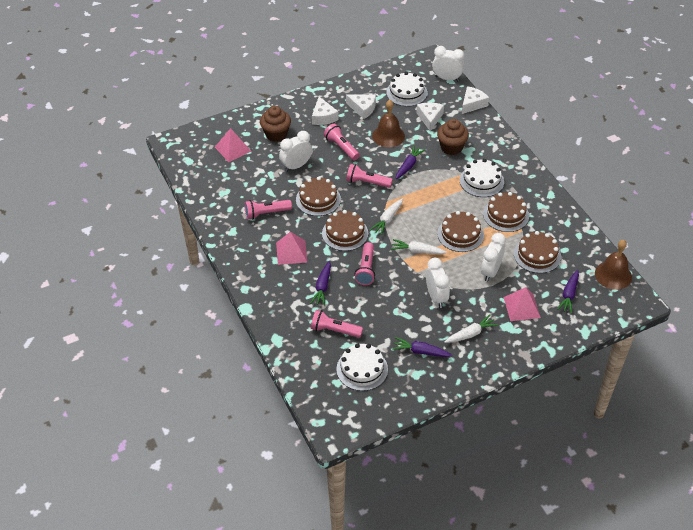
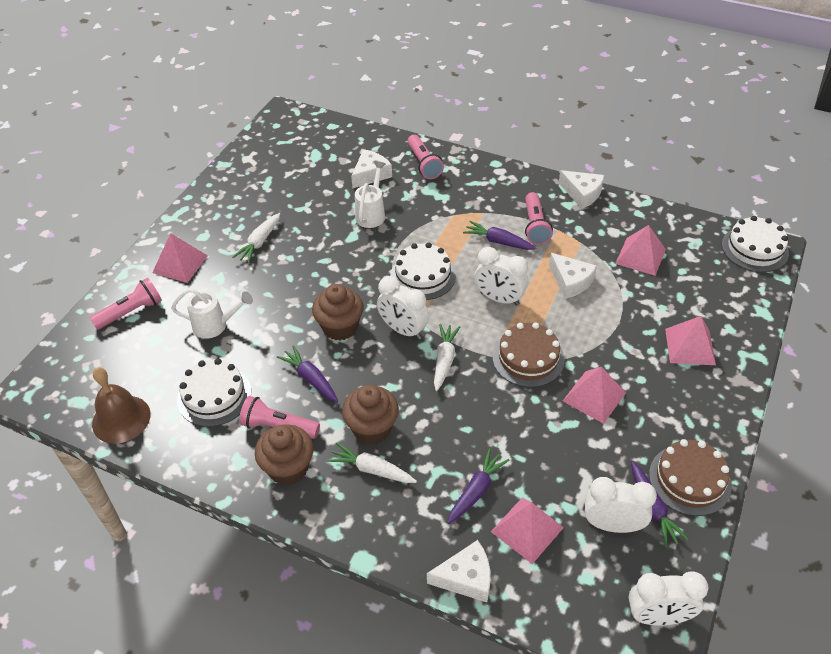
brown bell: [372,100,405,147] [595,240,632,290] = 2 -> [92,367,151,443] = 1
brown cake: [296,177,341,216] [322,210,368,251] [437,211,484,252] [483,192,529,232] [514,231,561,273] = 5 -> [493,322,565,387] [649,439,732,516] = 2
brown cupcake: [260,106,291,142] [437,119,469,155] = 2 -> [255,424,314,485] [312,284,364,340] [342,385,399,444] = 3
pink flashlight: [244,200,292,220] [311,310,363,338] [324,124,360,160] [346,164,393,188] [355,242,375,285] = 5 -> [90,278,162,330] [239,396,320,439] [407,135,444,179] [525,192,553,245] = 4
pink pyramid: [215,128,251,162] [276,232,307,265] [503,287,541,321] = 3 -> [152,233,208,283] [491,497,564,564] [563,367,626,424] [615,225,666,276] [665,316,716,365] = 5
white watering can: none = 0 -> [171,288,253,339] [355,161,386,228] = 2

